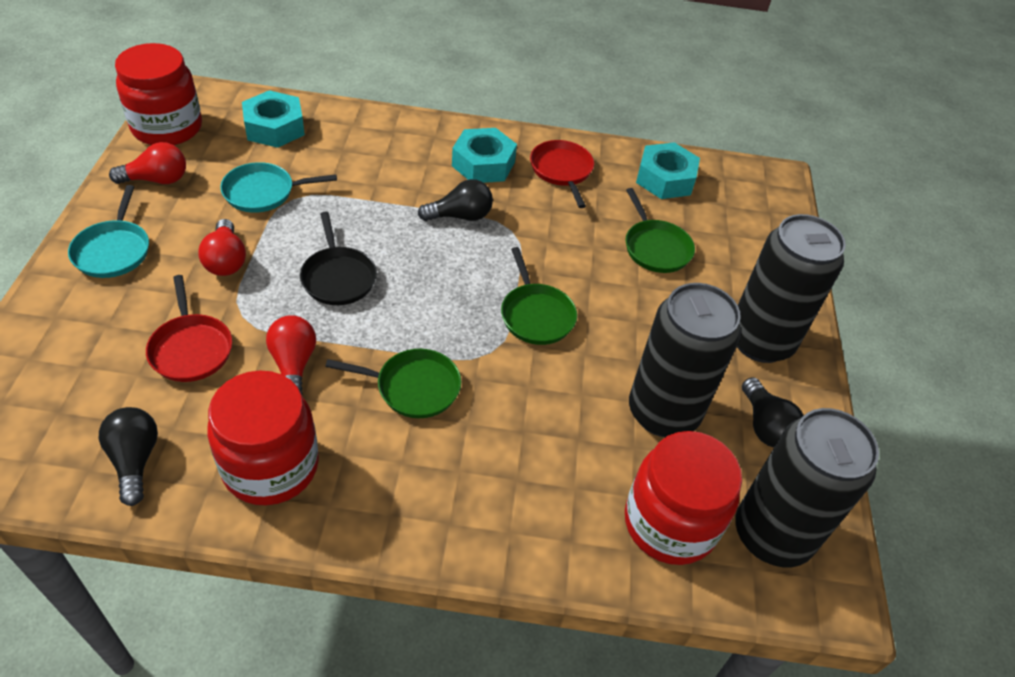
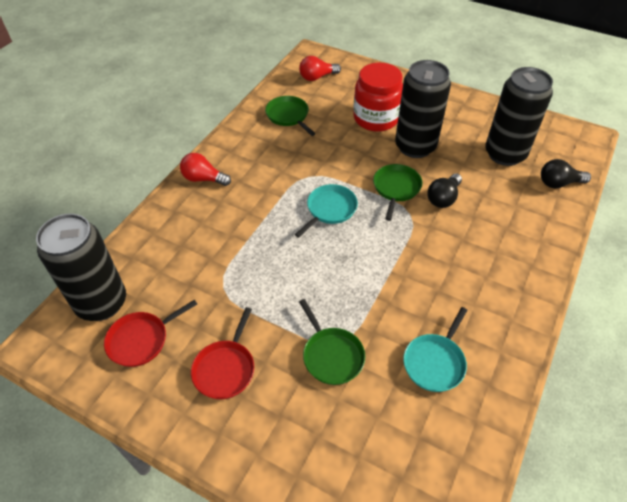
black light bulb: [99,407,158,506] [418,179,493,221] [742,377,804,447] = 3 -> [427,173,462,208] [541,159,591,188] = 2
black pan: [300,212,377,305] = 1 -> none = 0
red jar: [115,43,202,145] [207,370,319,506] [625,431,742,565] = 3 -> [353,63,403,132] = 1
red light bulb: [109,142,186,184] [198,219,246,276] [266,315,316,394] = 3 -> [180,153,231,186] [299,56,341,81] = 2
turquoise nut: [242,90,305,148] [452,128,517,183] [636,142,700,199] = 3 -> none = 0

